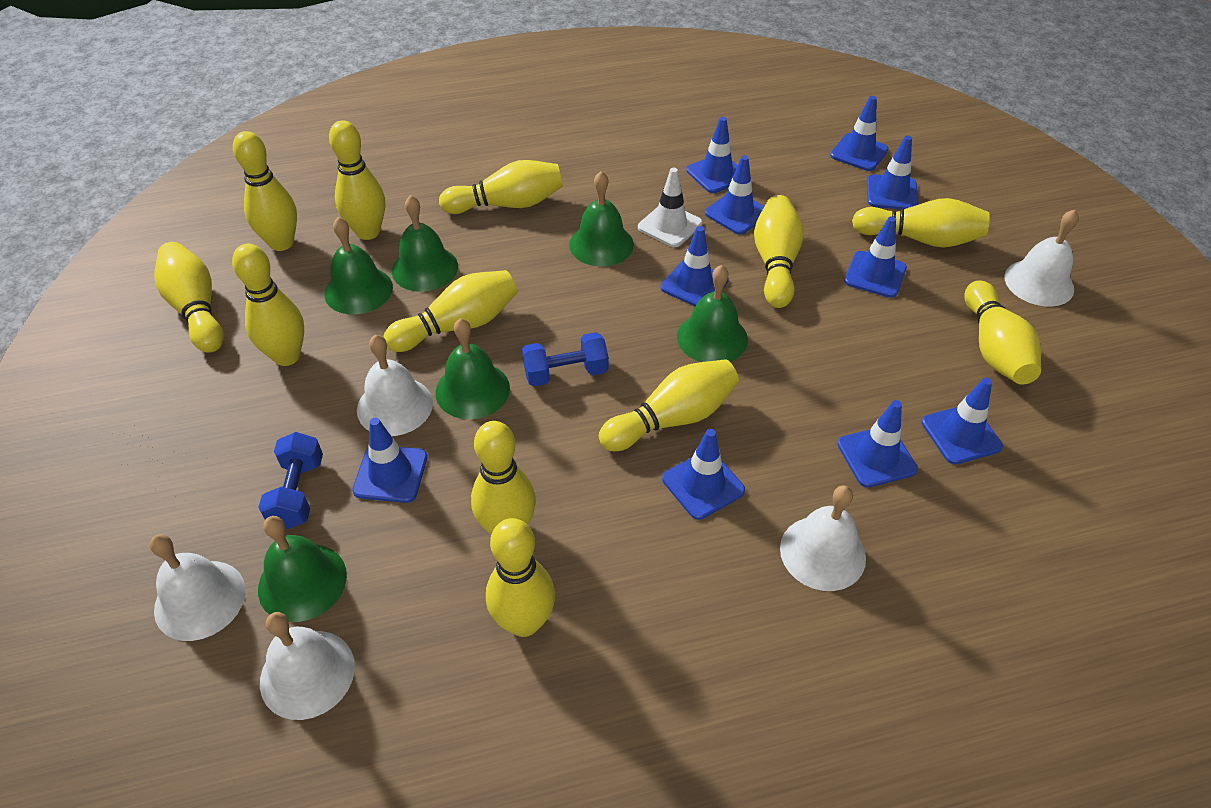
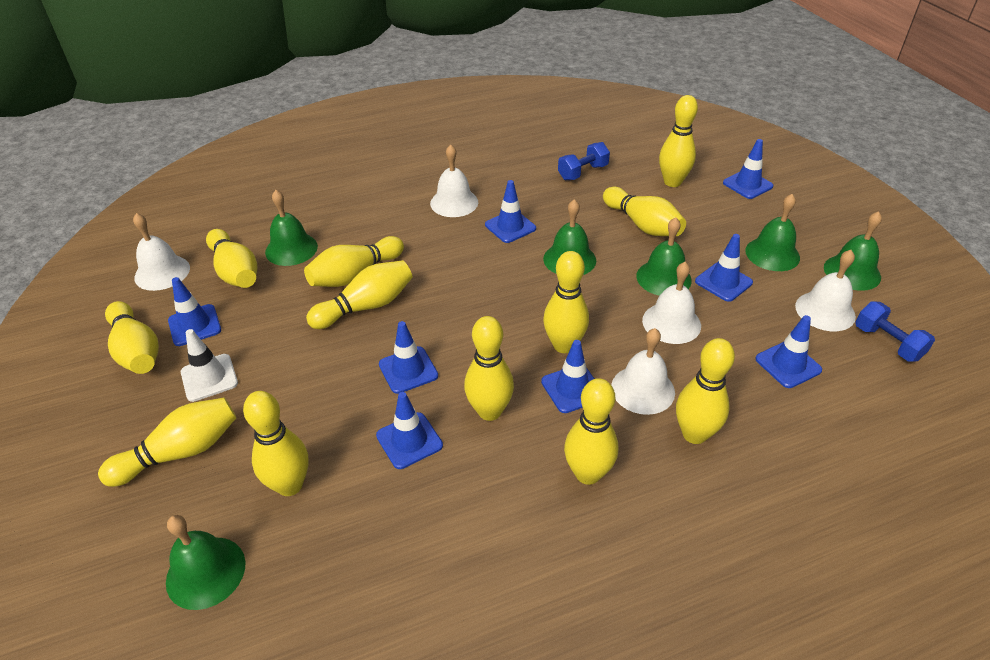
blue traffic cone: [352,418,428,503] [661,226,729,306] [662,429,745,520] [686,117,738,193] [705,155,765,235] [830,96,889,171] [837,400,918,488] [844,216,907,298] [867,135,919,209] [922,378,1003,464] = 10 -> [168,277,221,346] [376,392,443,469] [379,321,438,394] [485,180,536,243] [541,340,594,413] [695,234,753,302] [723,139,773,199] [755,315,822,388] = 8

